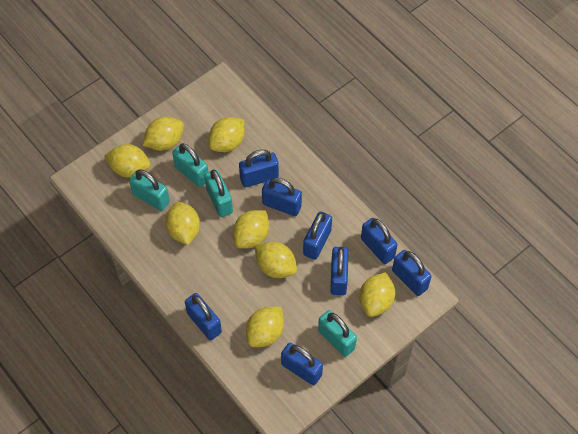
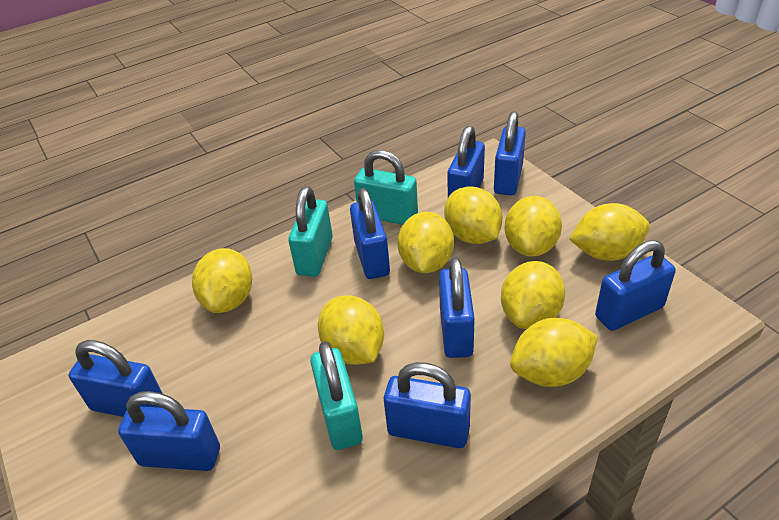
turquoise padlock: [129,169,170,211] [172,143,208,188] [204,170,233,217] [318,310,357,357] = 4 -> [288,186,333,277] [310,341,363,450] [354,150,418,225] = 3

